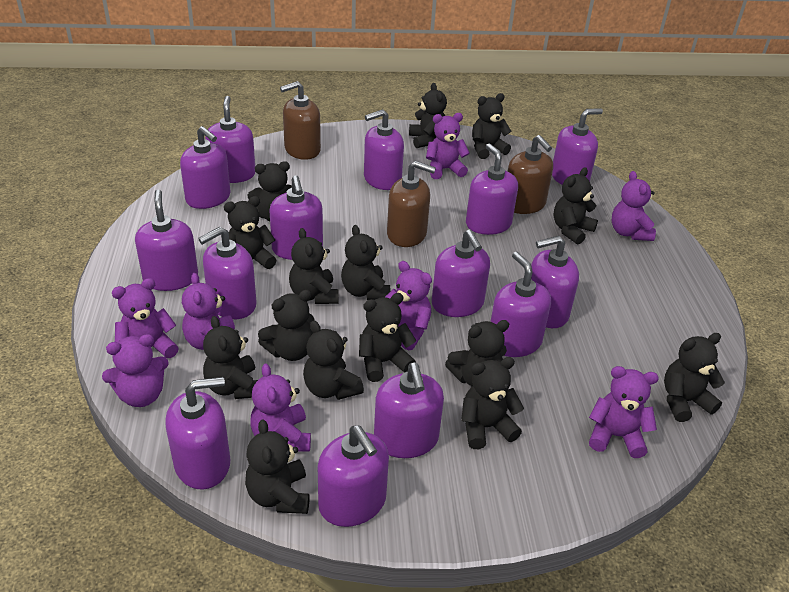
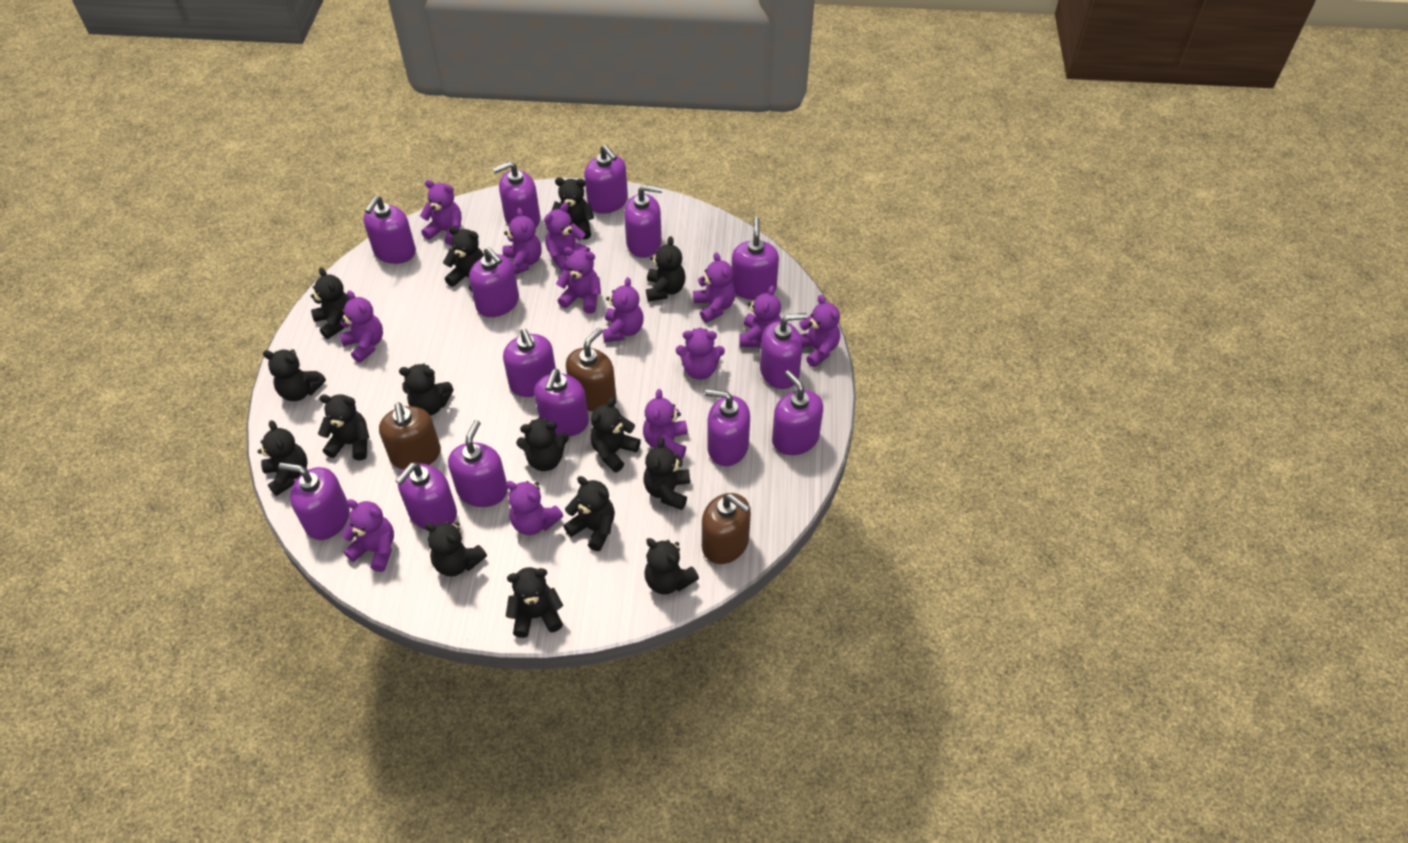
purple teddy bear: [102,334,169,407] [112,278,178,358] [182,273,235,350] [250,363,311,452] [385,261,432,350] [426,113,470,179] [589,366,659,458] [612,171,656,241] = 8 -> [339,290,383,363] [341,499,394,572] [420,180,462,245] [503,208,542,275] [506,481,563,535] [544,203,590,272] [556,247,601,314] [602,277,643,342] [643,389,688,459] [676,328,725,380] [693,252,736,323] [739,286,781,347] [799,295,840,367] = 13

